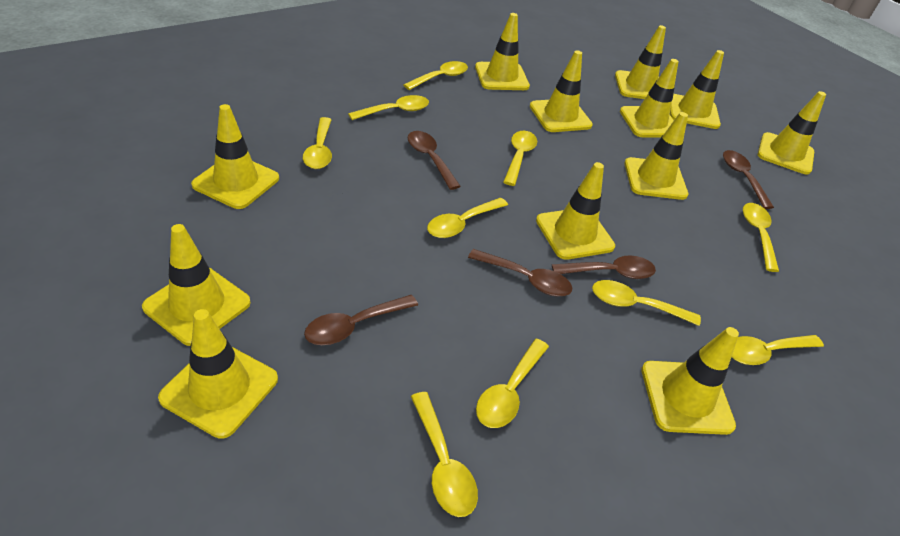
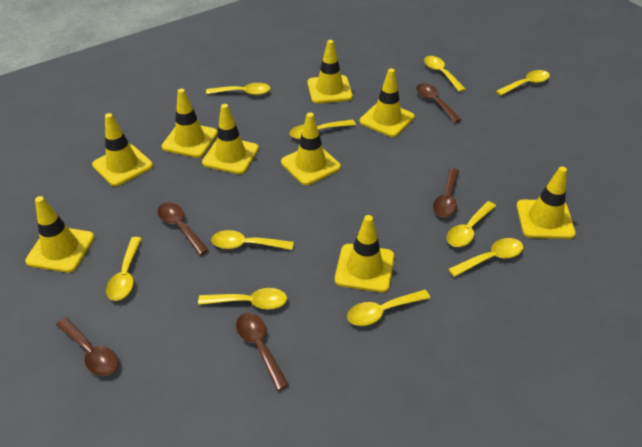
yellow traffic cone: [142,224,251,346] [158,309,278,439] [191,104,279,209] [475,13,530,90] [530,50,593,132] [536,162,615,260] [615,25,666,99] [620,59,679,137] [624,112,688,200] [641,327,739,435] [670,50,724,129] [758,91,826,174] = 12 -> [25,196,95,273] [92,113,153,186] [162,89,218,158] [202,104,259,174] [281,113,341,185] [307,40,353,103] [335,215,395,293] [360,68,415,137] [517,166,576,239] = 9

